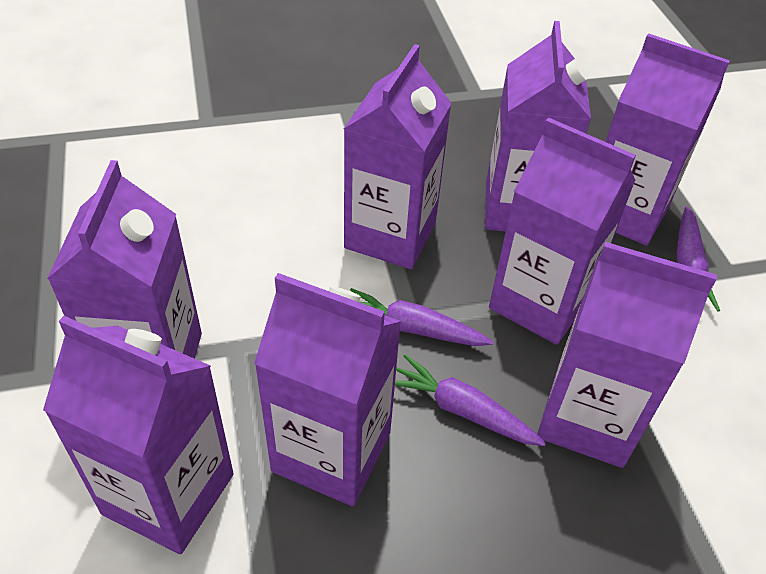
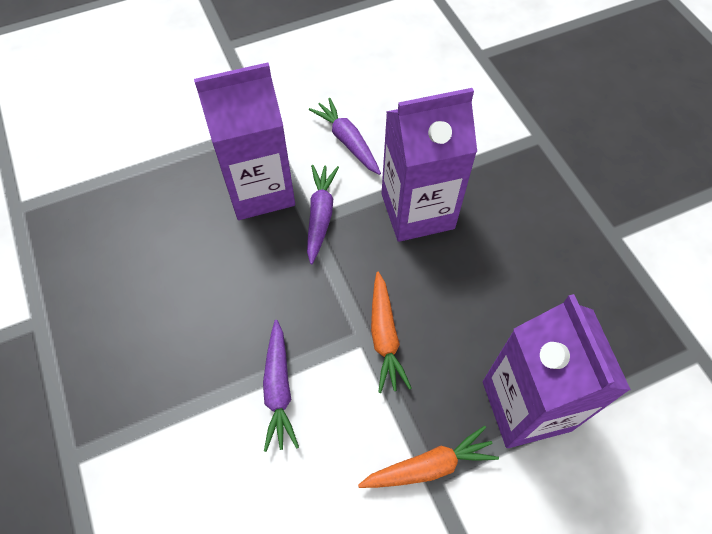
orange carrot: none = 0 -> [358,426,499,488] [371,272,412,393] = 2
purple carton: [43,316,234,554] [47,160,202,359] [254,273,402,506] [344,44,452,269] [485,21,591,231] [489,117,636,345] [537,242,717,468] [606,33,730,245] = 8 -> [194,63,295,220] [382,88,477,242] [483,294,631,448] = 3

